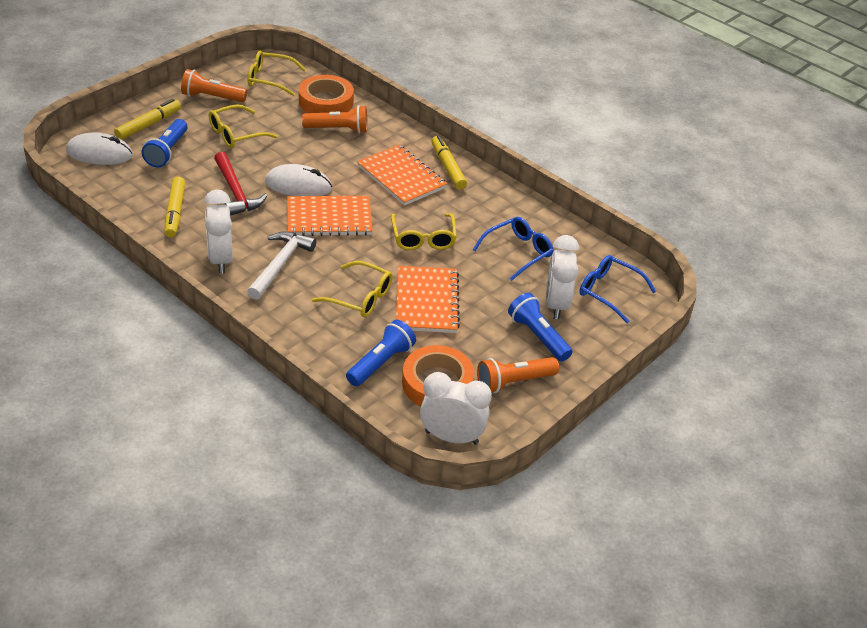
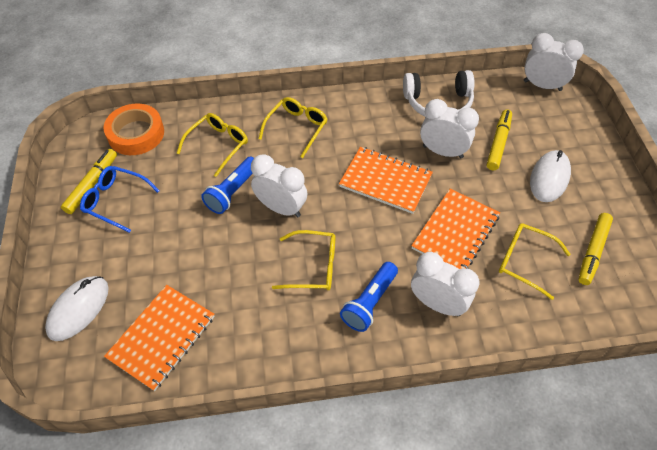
blue flashlight: [142,119,188,167] [346,320,416,386] [508,293,572,362] = 3 -> [201,157,254,214] [340,262,398,332] = 2
blue glasses: [473,217,554,281] [579,255,656,323] = 2 -> [80,166,160,233] = 1
orange flashlight: [181,69,247,102] [302,105,367,134] [477,357,559,393] = 3 -> none = 0
orange tape: [299,75,354,113] [402,345,475,406] = 2 -> [104,104,164,155] = 1
red hammer: [214,152,267,216] = 1 -> none = 0
white clock: [204,189,233,274] [420,372,492,444] [546,235,579,319] = 3 -> [251,154,307,218] [411,252,480,316] [420,99,479,158] [524,33,584,91] = 4
white hammer: [247,231,317,300] = 1 -> none = 0
white headphones: none = 0 -> [403,70,475,117] = 1

